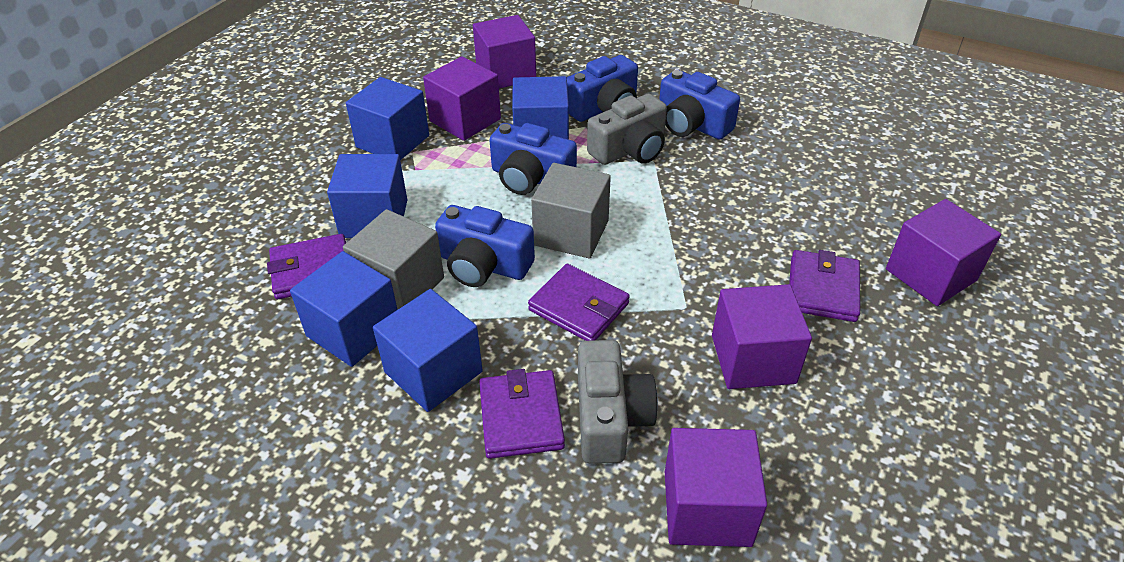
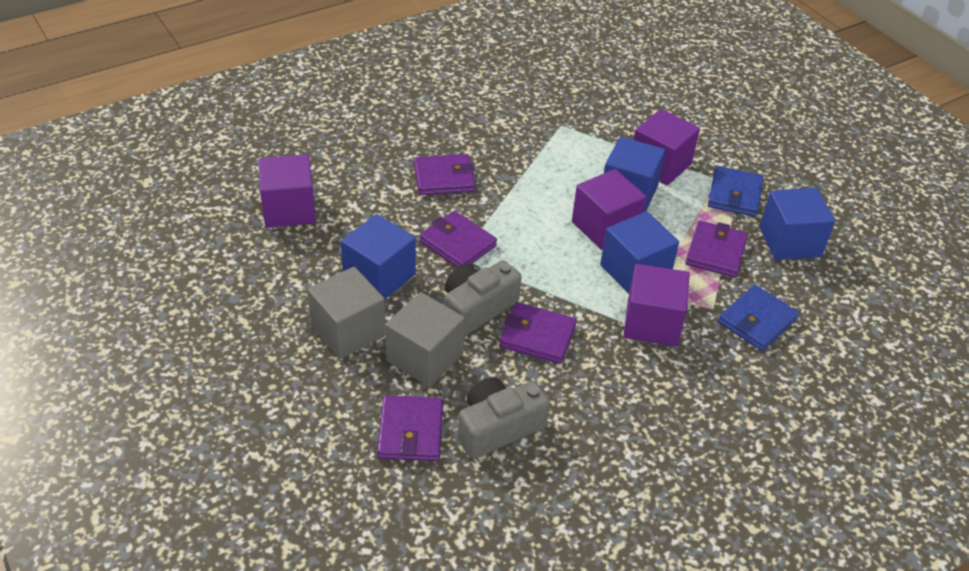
blue camera: [435,205,535,287] [489,123,577,195] [567,55,638,122] [659,70,740,140] = 4 -> none = 0
blue cube: [290,251,398,367] [327,154,407,238] [346,77,429,160] [373,289,483,412] [512,76,569,140] = 5 -> [340,214,416,299] [600,211,679,294] [604,136,666,212] [759,188,835,260] = 4
blue wallet: none = 0 -> [708,166,763,217] [718,285,799,351] = 2
purple cube: [423,56,501,141] [473,15,536,89] [665,428,767,547] [712,284,812,389] [886,199,1001,306] = 5 -> [258,154,316,228] [572,169,647,250] [623,264,689,347] [634,109,700,186] = 4
purple wallet: [267,234,346,299] [479,369,565,459] [528,264,630,341] [789,250,860,322] = 4 -> [377,395,443,461] [414,154,476,195] [419,211,497,267] [499,302,577,364] [685,221,748,278] = 5

